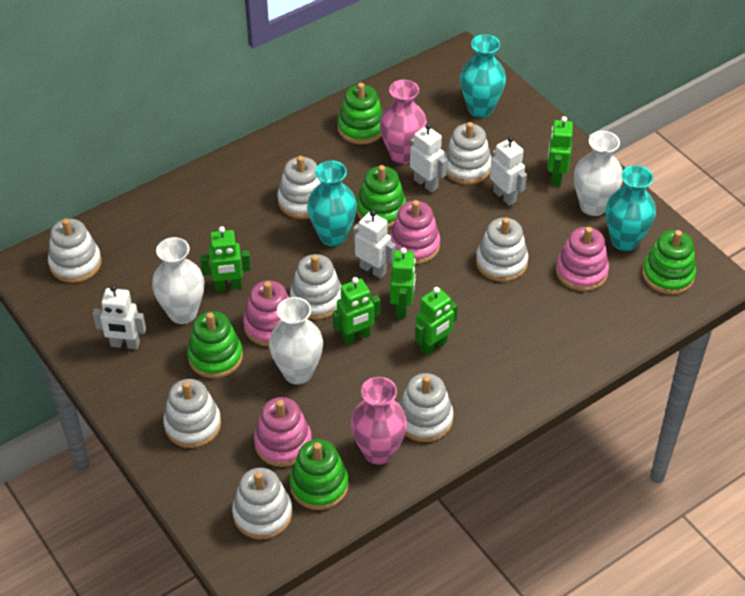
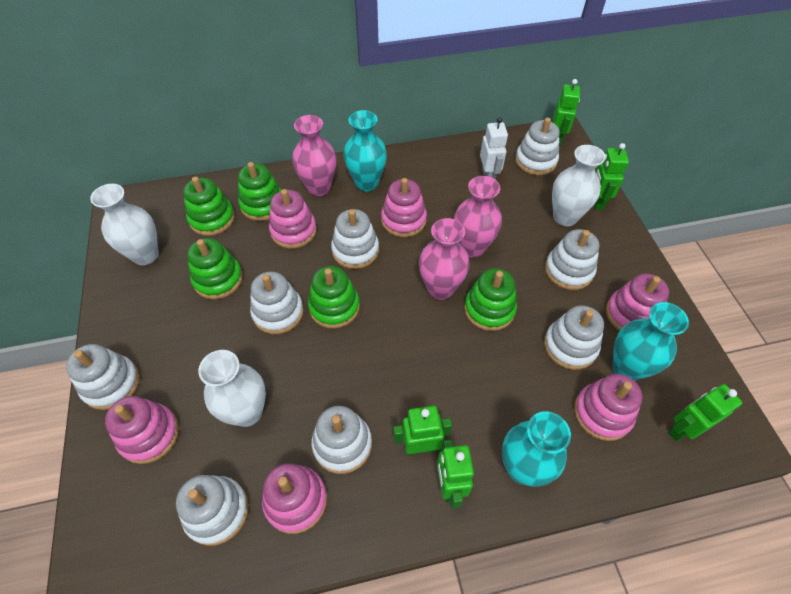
pink stacking toy: [243,281,289,347] [254,397,312,467] [389,200,440,264] [556,227,609,291] = 4 -> [105,396,179,464] [262,463,327,534] [269,189,317,249] [381,178,427,237] [574,374,642,441] [606,274,669,331] = 6
pink vase: [351,377,407,465] [380,80,427,164] = 2 -> [292,115,336,196] [419,218,470,300] [454,176,502,257] = 3
white robot: [93,285,146,349] [353,210,396,279] [410,123,447,193] [490,136,527,206] = 4 -> [480,117,508,180] = 1

